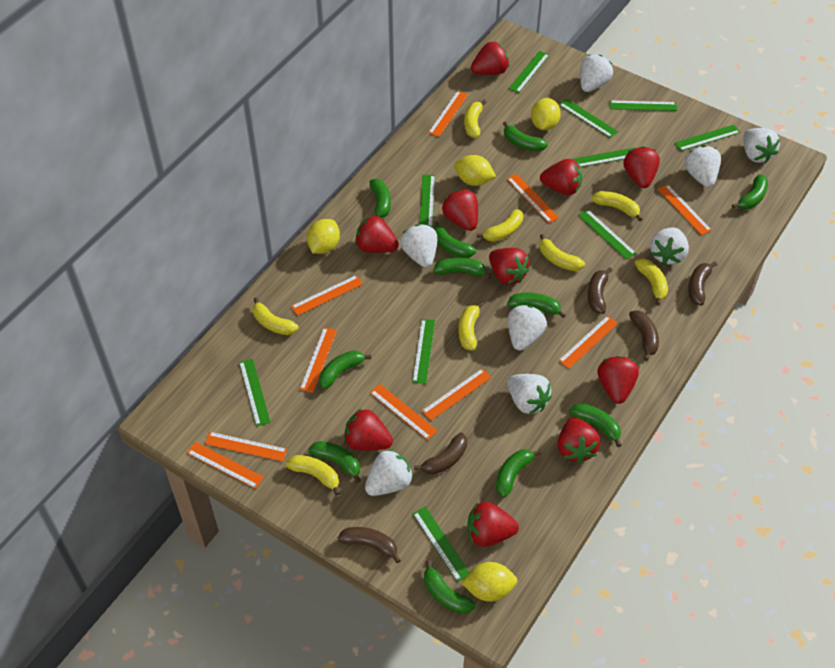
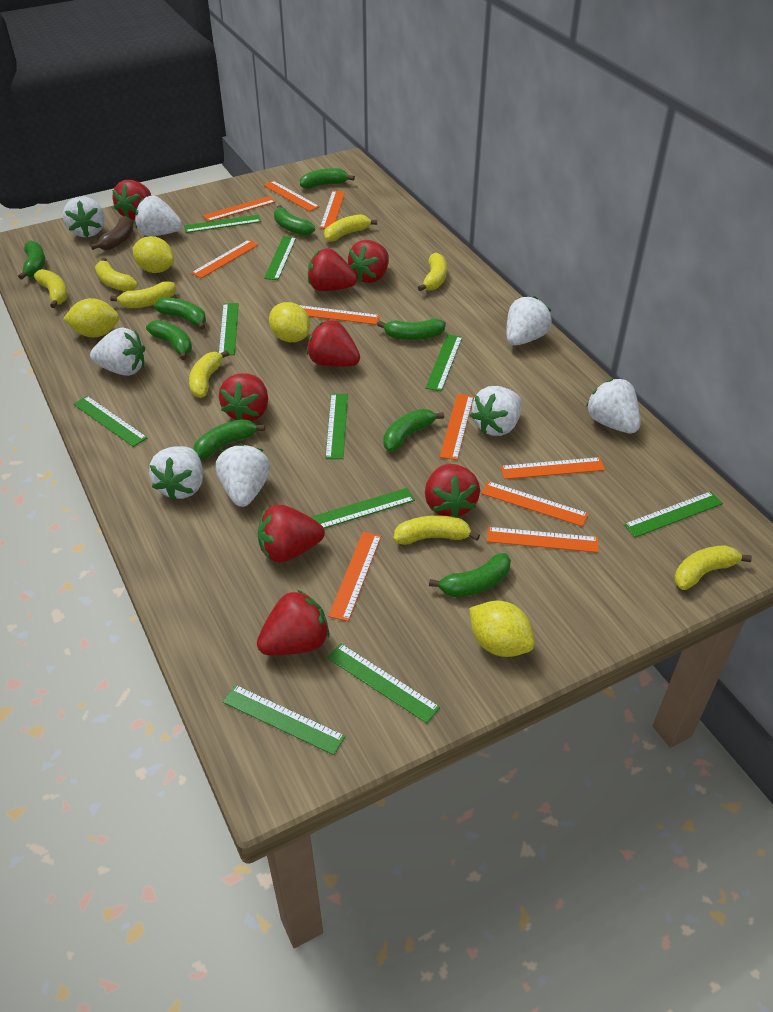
brown banana: [338,527,401,563] [414,433,467,475] [588,267,613,314] [629,310,659,361] [688,262,717,306] = 5 -> [91,216,134,250] = 1
green banana: [308,441,361,483] [319,350,371,389] [370,179,391,218] [424,560,475,614] [433,257,492,278] [434,221,476,258] [496,449,541,497] [503,121,548,152] [507,293,566,318] [569,403,621,447] [732,174,768,209] = 11 -> [18,241,45,279] [146,320,192,360] [154,297,206,330] [193,419,265,459] [274,205,315,236] [300,168,355,189] [377,318,446,340] [383,409,444,452] [429,553,511,597] = 9
red strawberry: [344,408,393,450] [355,215,399,253] [442,189,478,231] [467,502,519,547] [471,41,509,75] [489,248,530,285] [540,159,582,195] [558,417,600,464] [598,356,639,404] [623,146,660,188] = 10 -> [112,180,151,220] [219,373,268,421] [257,590,329,655] [258,505,325,562] [307,320,360,367] [308,248,357,291] [348,240,389,283] [425,464,480,518] = 8

